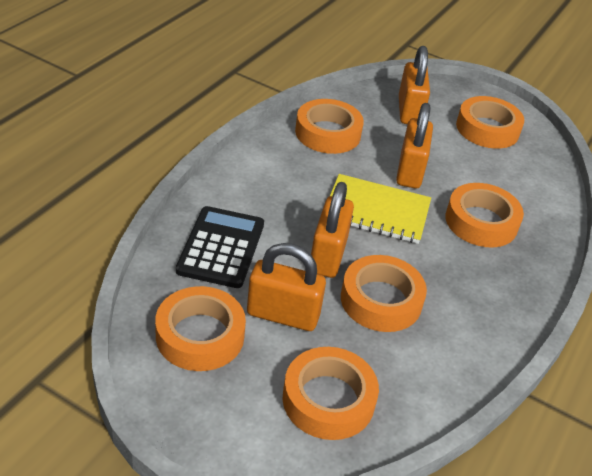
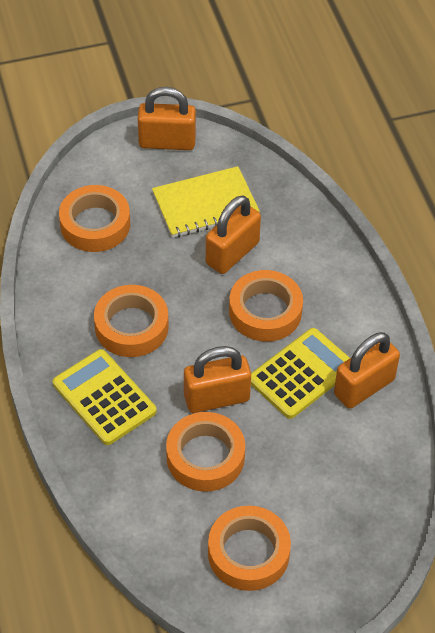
black calculator: [176,206,264,288] = 1 -> none = 0
orange tape: [155,286,246,371] [283,347,379,440] [295,99,364,154] [341,255,427,332] [445,183,524,247] [456,96,524,149] = 6 -> [59,185,130,252] [94,285,169,357] [166,412,245,492] [208,506,291,591] [229,270,303,342] = 5
yellow calculator: none = 0 -> [53,349,157,445] [251,328,350,419] = 2

